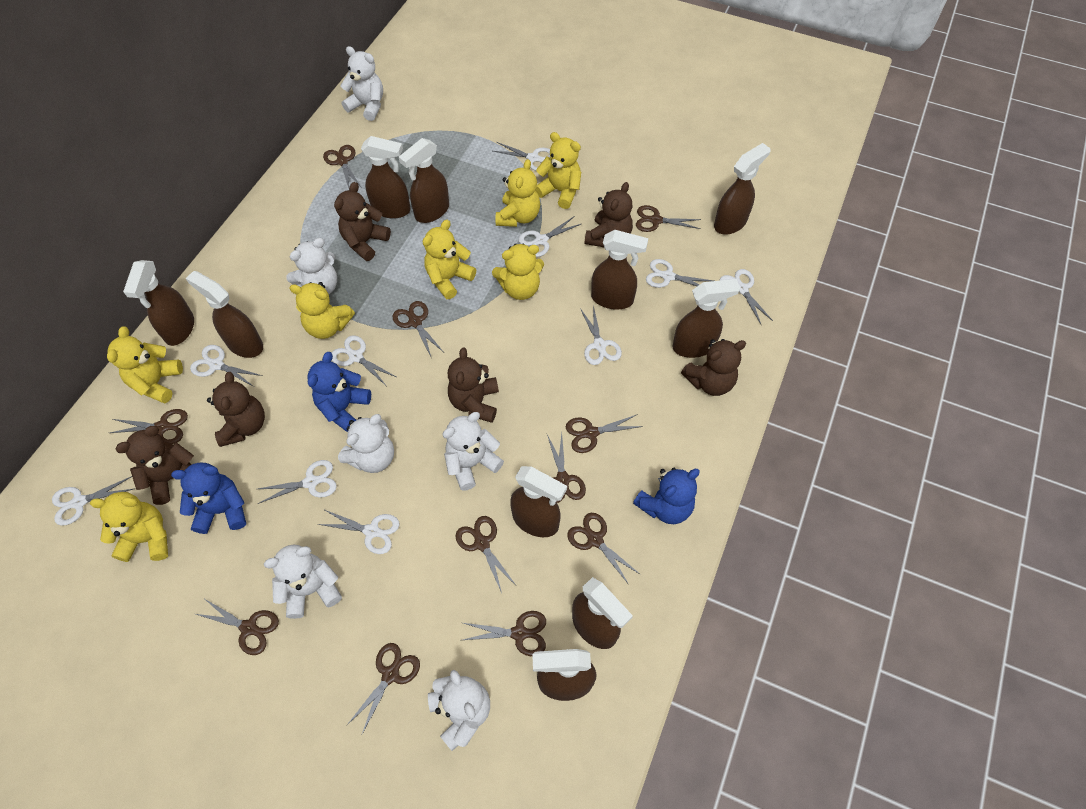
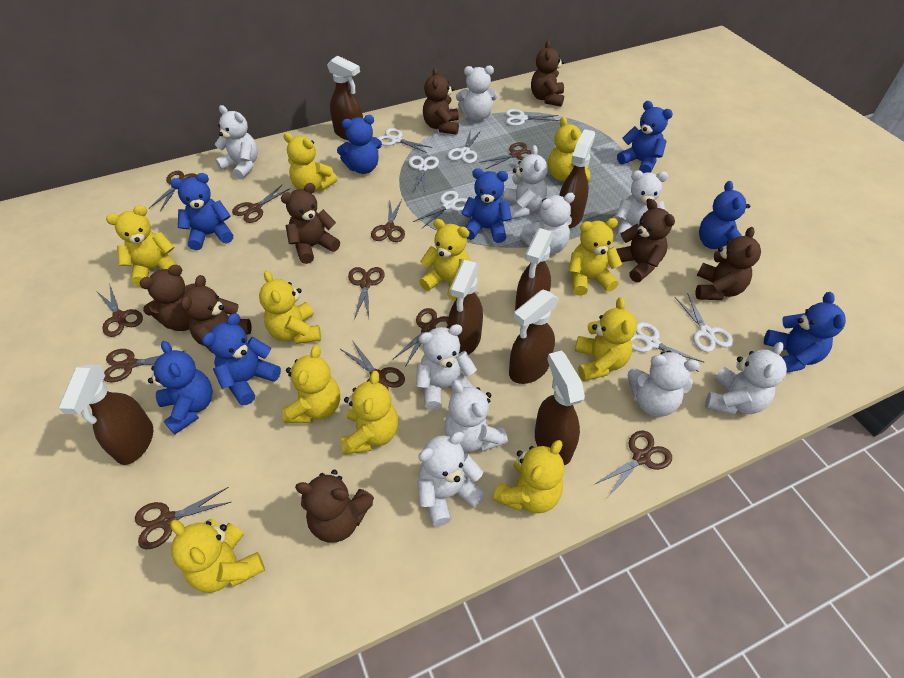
blue teddy bear: [171,463,246,534] [307,352,371,432] [633,468,700,524] = 3 -> [148,341,213,435] [170,173,233,250] [202,313,281,406] [337,115,382,174] [461,168,512,243] [617,101,673,173] [699,181,750,249] [764,292,846,373] = 8
brown spray bottle: [123,260,194,346] [186,271,263,358] [361,136,411,218] [399,138,449,223] [510,466,567,537] [532,649,597,701] [572,577,633,649] [591,230,648,310] [672,279,740,358] [714,143,771,235] = 10 -> [59,365,153,465] [327,55,363,140] [448,260,483,355] [509,290,559,384] [515,228,553,311] [535,350,585,465] [559,129,595,228] = 7
brown teddy bear: [116,426,194,505] [207,372,265,447] [334,182,391,261] [448,348,499,423] [584,182,633,247] [681,339,746,396] = 6 -> [139,265,196,331] [181,275,252,353] [281,183,340,264] [295,470,374,543] [423,67,459,135] [531,40,564,107] [616,199,675,282] [696,227,761,300] = 8
white scissors: [52,476,133,525] [190,345,262,387] [258,460,337,504] [317,509,400,554] [332,335,396,385] [493,142,551,171] [518,217,581,257] [580,305,622,365] [646,259,713,288] [719,269,773,326] = 10 -> [378,128,432,153] [409,156,439,192] [413,191,467,228] [448,129,481,163] [505,109,560,126] [631,322,705,372] [675,294,733,352] = 7
white teddy bear: [264,545,342,619] [286,238,337,294] [338,414,394,473] [340,46,383,121] [428,670,490,751] [442,412,504,491] = 6 -> [215,105,258,180] [416,324,477,410] [417,432,486,526] [444,380,508,452] [456,66,498,121] [504,145,548,219] [520,193,575,255] [615,170,668,242] [627,351,700,417] [705,342,787,415] = 10
yellow teddy bear: [90,492,168,562] [107,326,183,403] [290,282,355,339] [423,220,476,299] [492,244,544,300] [496,159,540,227] [536,132,581,209] = 7 -> [106,205,177,287] [170,519,265,593] [259,271,321,344] [283,133,337,192] [283,345,340,423] [341,371,398,454] [419,219,471,300] [493,440,564,513] [548,117,590,182] [569,218,622,296] [575,297,637,381] = 11

